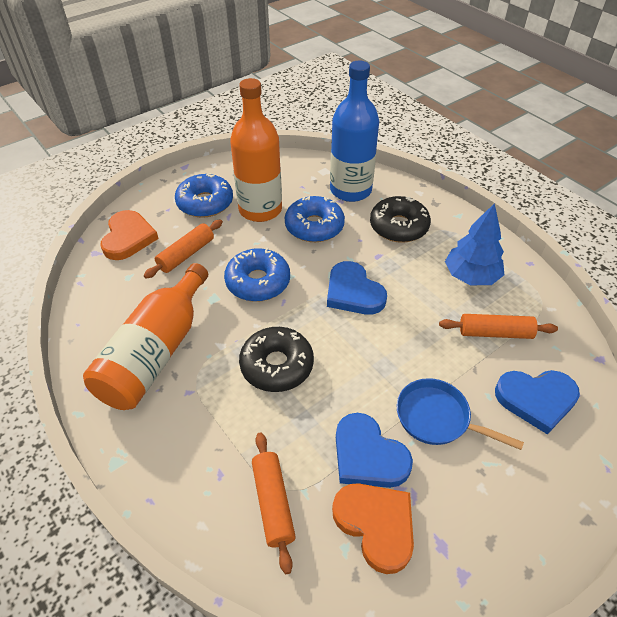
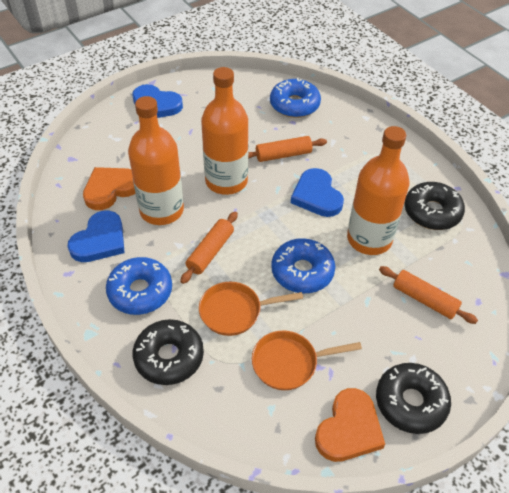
black donut: [239,327,314,392] [370,196,431,243] = 2 -> [133,319,204,385] [376,363,451,434] [404,182,465,230] = 3
blue bottle: [330,61,379,202] = 1 -> none = 0
blue pan: [397,378,524,450] = 1 -> none = 0
blue tree: [445,203,504,285] = 1 -> none = 0
orange bottle: [83,263,208,410] [230,78,282,222] = 2 -> [128,96,184,225] [201,67,248,195] [347,126,410,255] = 3
orange pan: none = 0 -> [199,282,303,336] [252,330,362,390] = 2

